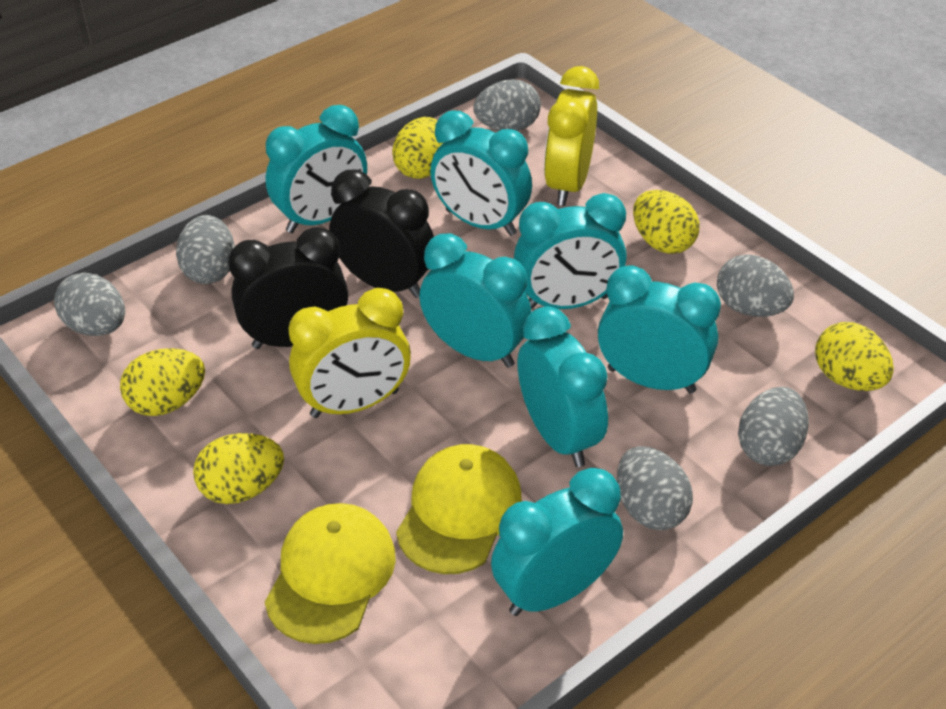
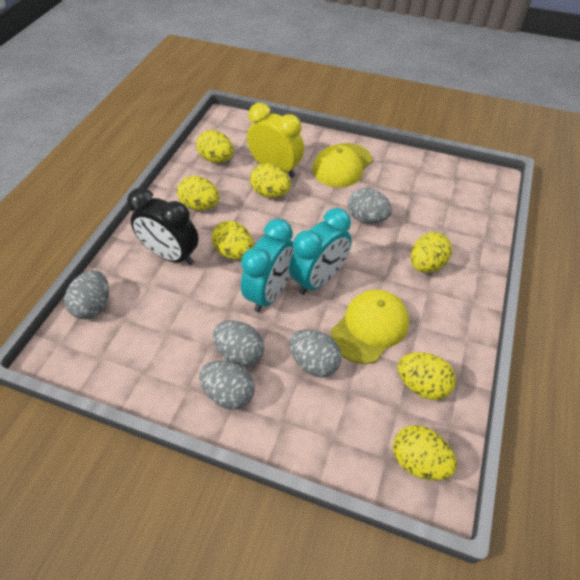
black clock: [228,227,348,349] [329,170,434,298] = 2 -> [127,188,199,265] = 1
grey egg: [54,272,125,336] [176,215,235,284] [473,79,541,131] [617,446,693,530] [717,254,794,317] [738,387,809,466] = 6 -> [64,270,109,319] [199,360,255,409] [213,320,264,367] [289,329,342,377] [348,188,392,223] = 5
turquoise clock: [266,105,367,233] [419,234,532,368] [430,111,532,236] [491,468,623,616] [514,193,626,310] [517,307,608,467] [598,265,721,394] = 7 -> [241,219,294,312] [289,208,352,295] = 2
yellow clock: [288,288,411,418] [544,66,599,206] = 2 -> [247,103,304,178] = 1
yellow egg: [120,348,205,416] [193,433,284,504] [392,117,444,179] [633,190,700,254] [815,322,894,391] = 5 -> [177,176,219,210] [196,130,234,163] [212,221,254,260] [250,163,291,198] [393,425,457,481] [397,352,456,400] [411,232,452,273] = 7

